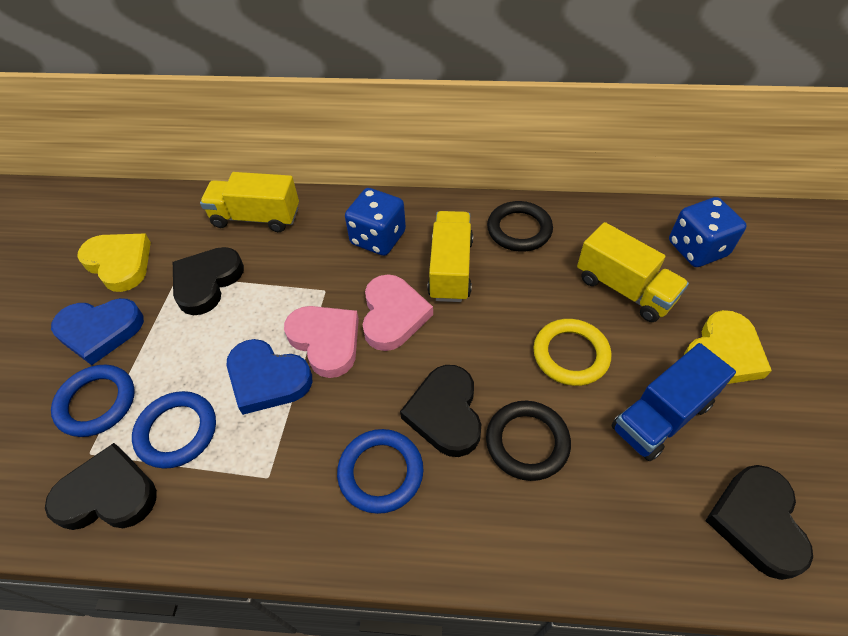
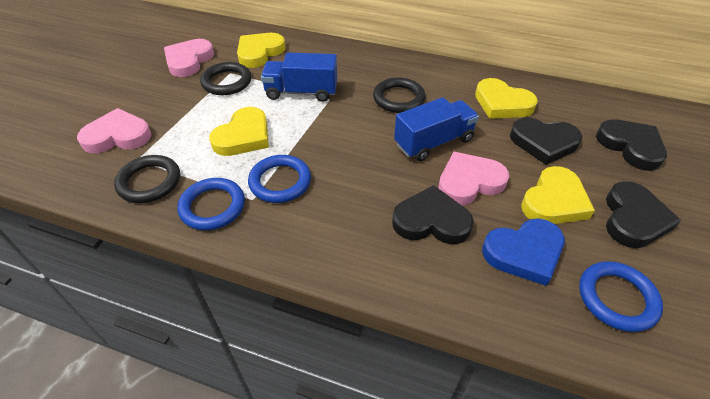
black ring: [486,401,571,481] [487,201,553,252] = 2 -> [114,155,180,203] [200,62,251,95] [373,77,426,113] = 3
blue dice: [345,188,406,256] [669,197,747,267] = 2 -> none = 0
blue heart: [51,298,144,365] [227,339,312,415] = 2 -> [482,218,565,286] = 1
blue truck: [611,343,736,461] = 1 -> [261,52,337,102] [394,97,479,161] = 2
pink heart: [284,306,359,378] [362,274,433,351] = 2 -> [77,108,151,153] [164,39,214,77] [438,152,509,205] = 3
yellow heart: [77,233,151,292] [684,310,772,384] = 2 -> [209,107,269,156] [237,33,286,68] [475,78,538,119] [521,166,595,224] = 4
yellow ring: [533,319,611,386] = 1 -> none = 0
yellow truck: [200,172,299,232] [427,211,473,302] [577,222,689,322] = 3 -> none = 0

